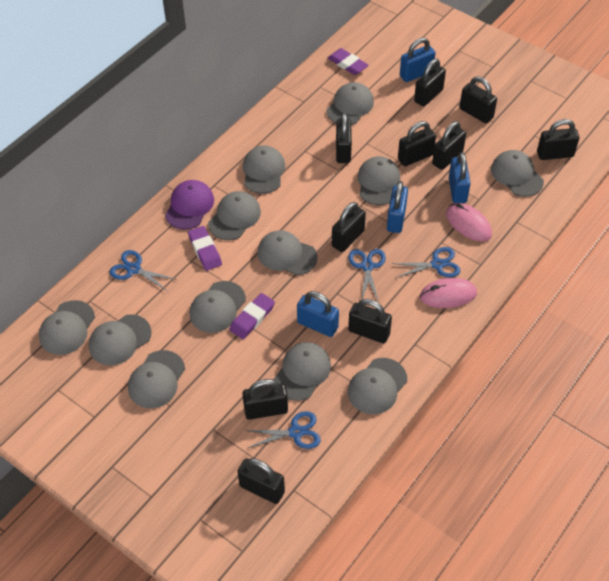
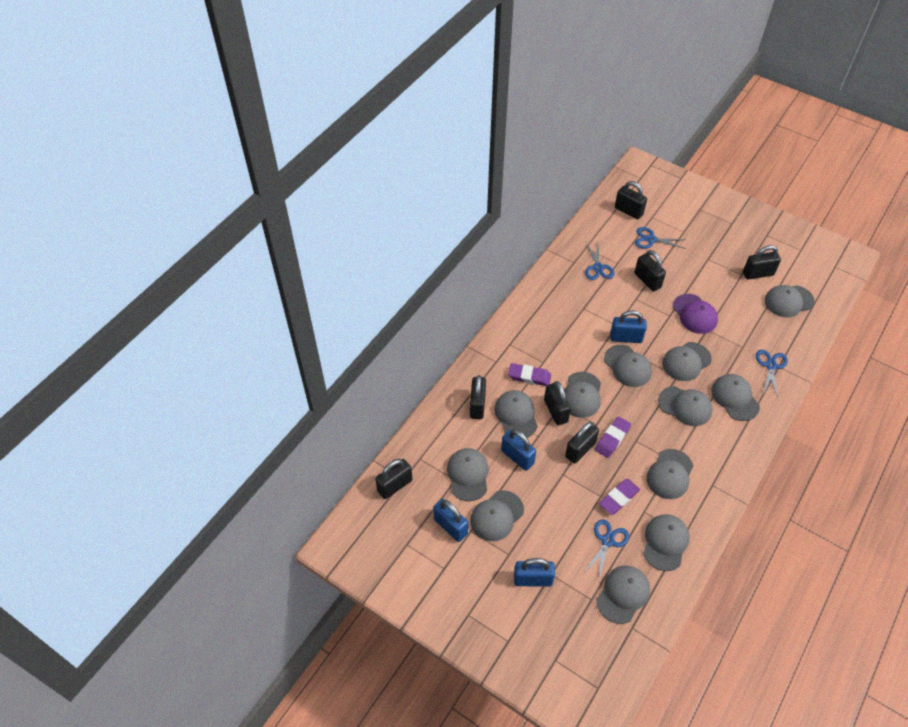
black padlock: [237,458,285,504] [242,379,288,420] [332,202,366,252] [336,113,352,163] [348,299,392,343] [398,121,436,166] [414,59,446,107] [432,121,466,170] [459,77,497,123] [537,119,579,160] = 10 -> [375,459,412,499] [470,375,486,419] [544,381,571,425] [565,422,599,464] [615,181,647,220] [634,250,666,292] [743,245,781,280] = 7
pink mouse: [420,278,477,308] [446,203,492,242] = 2 -> none = 0

